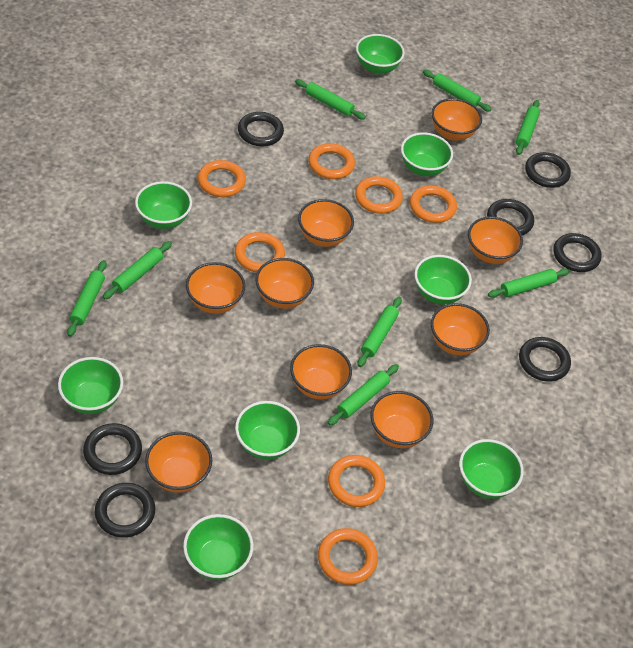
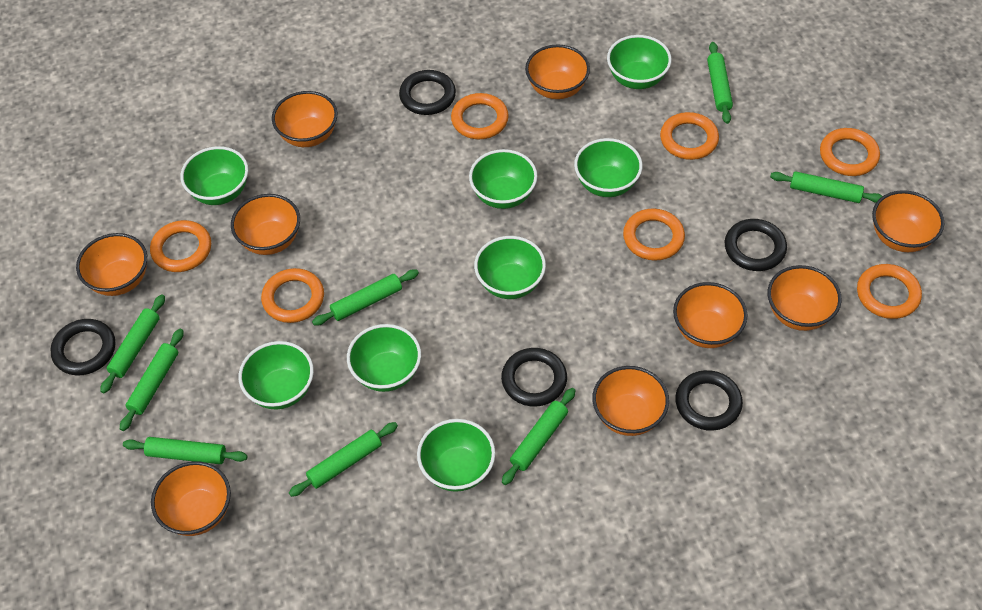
black ring: [83,423,142,475] [95,483,155,538] [238,112,284,146] [487,199,534,235] [519,337,571,382] [525,152,571,188] [553,233,602,272] = 7 -> [50,319,115,376] [399,70,456,115] [501,348,567,407] [675,370,743,431] [725,219,787,271] = 5

